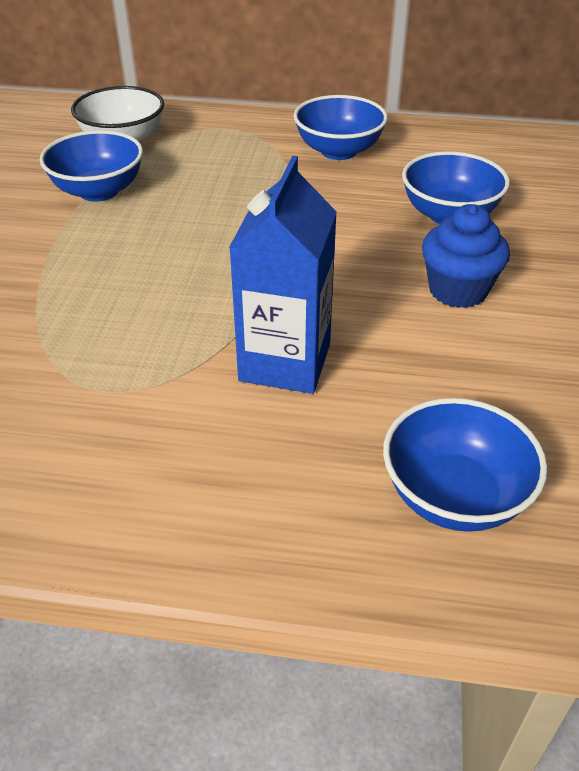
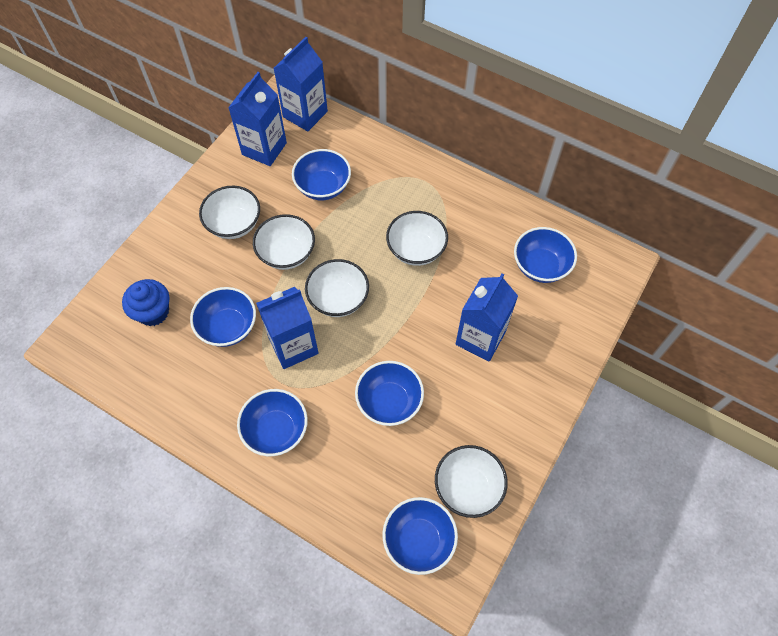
blue bowl: [40,130,143,202] [294,95,388,160] [383,398,547,532] [402,151,510,224] = 4 -> [190,287,256,347] [237,389,308,456] [292,149,351,200] [355,361,424,426] [382,497,458,575] [514,227,577,283] = 6
blue carton: [229,156,337,394] = 1 -> [228,72,287,166] [256,287,319,369] [274,37,328,131] [456,273,518,361] = 4
white bowl: [71,86,164,143] = 1 -> [199,186,260,239] [253,214,315,270] [305,259,369,317] [386,211,448,266] [435,445,508,518] = 5

